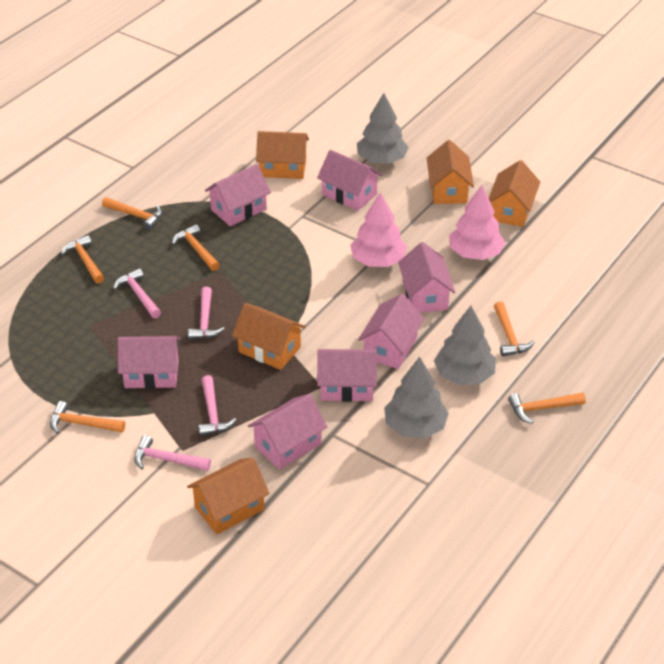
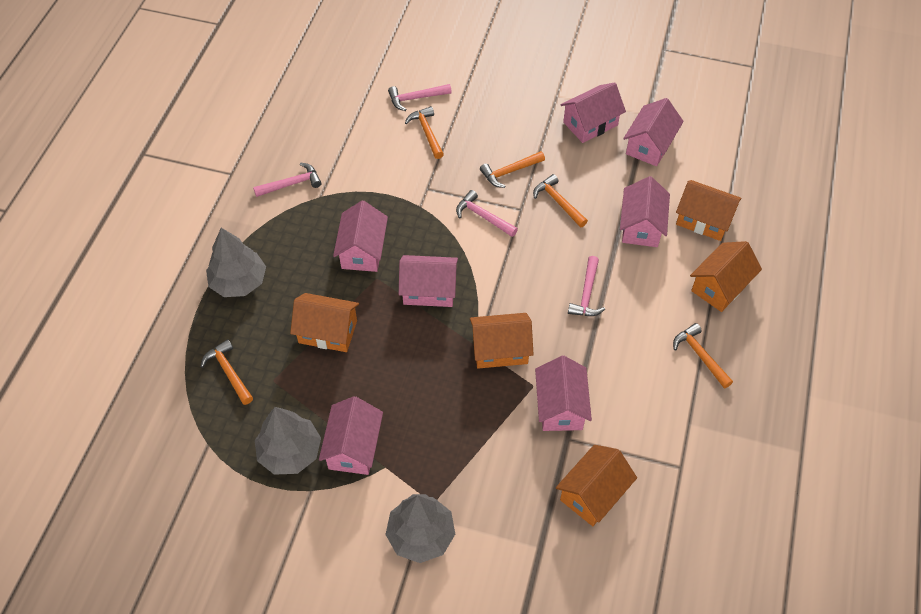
orange hammer: [50,401,125,434] [61,235,104,284] [102,197,163,230] [172,224,220,271] [494,301,534,356] [508,393,586,424] = 6 -> [201,339,253,405] [405,106,444,159] [480,151,545,188] [533,174,588,227] [673,323,733,388] = 5
pink tree: [350,192,407,267] [449,185,505,260] = 2 -> none = 0

